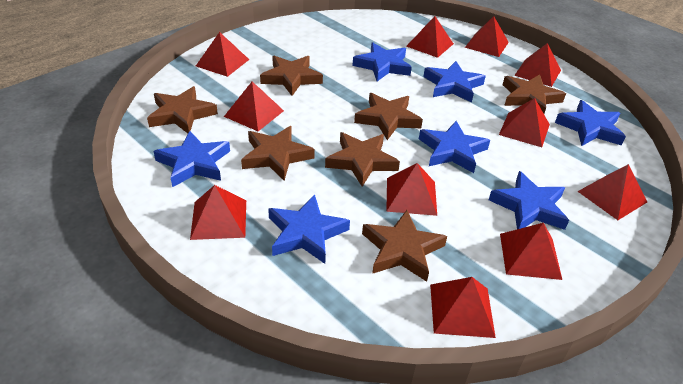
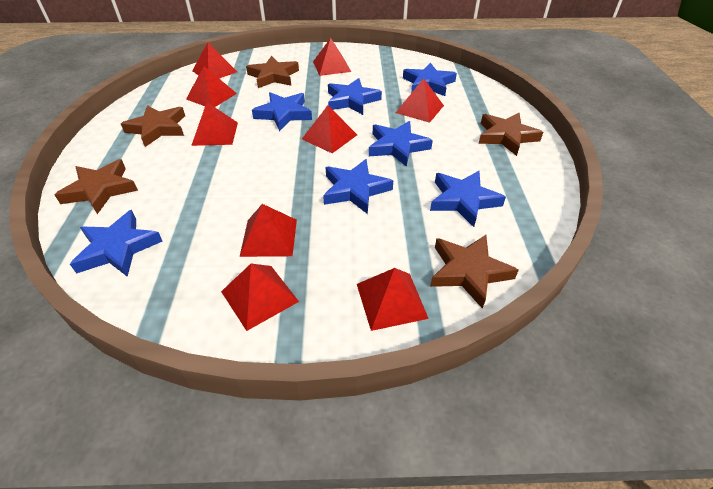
brown star: [147,86,218,133] [241,126,315,181] [260,56,323,96] [325,132,400,187] [354,93,423,140] [362,210,447,282] [503,74,566,113] = 7 -> [55,159,138,214] [121,105,185,147] [246,56,299,88] [430,235,519,309] [479,113,543,156] = 5
red pyramid: [190,185,246,240] [196,32,249,77] [224,81,284,131] [386,163,437,216] [406,16,454,58] [430,277,496,338] [465,16,509,57] [499,98,550,147] [500,223,562,280] [514,43,561,87] [577,164,647,220] = 11 -> [186,66,237,107] [191,102,238,146] [192,43,237,79] [221,264,299,331] [240,204,297,257] [302,105,357,153] [313,38,351,76] [357,268,429,331] [396,78,444,123] = 9

